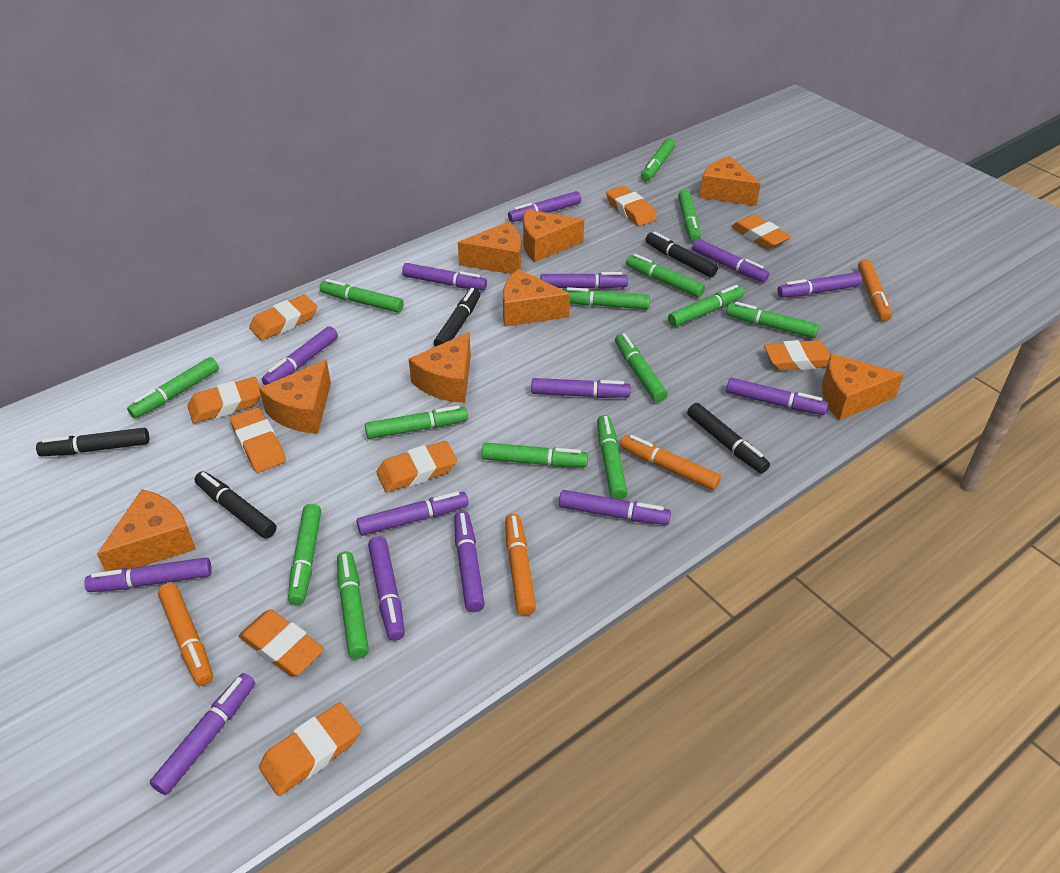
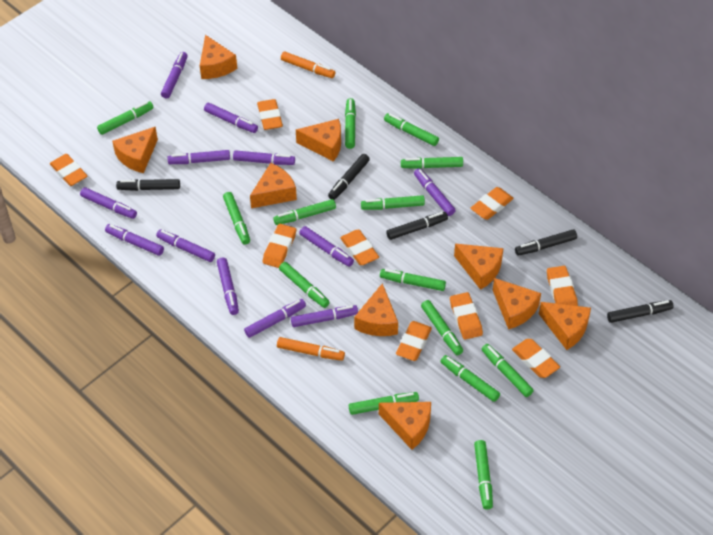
orange cheese: [97,489,196,571] [259,359,331,434] [409,332,471,403] [458,221,521,274] [503,269,570,327] [523,209,584,262] [699,156,761,206] [822,354,904,420] = 8 -> [112,127,158,173] [200,35,237,79] [250,163,297,208] [296,119,341,162] [354,283,398,336] [379,402,431,450] [454,244,504,290] [493,278,541,329] [539,302,591,350] = 9
orange marker: [158,583,213,686] [505,513,536,616] [620,435,721,490] [858,259,892,321] = 4 -> [277,337,345,361] [281,52,335,78] = 2
purple marker: [84,557,212,592] [150,673,255,795] [262,326,338,385] [357,491,469,536] [368,536,405,641] [402,263,487,290] [454,511,485,612] [508,191,581,222] [531,378,631,398] [540,272,628,289] [559,490,671,525] [692,239,769,282] [726,378,828,415] [777,272,862,298] = 14 -> [80,187,137,219] [105,224,164,256] [156,229,215,262] [161,52,188,99] [167,150,230,164] [204,103,258,133] [217,258,239,315] [233,150,295,165] [244,299,306,338] [291,305,358,327] [299,226,354,267] [414,168,456,216] = 12

